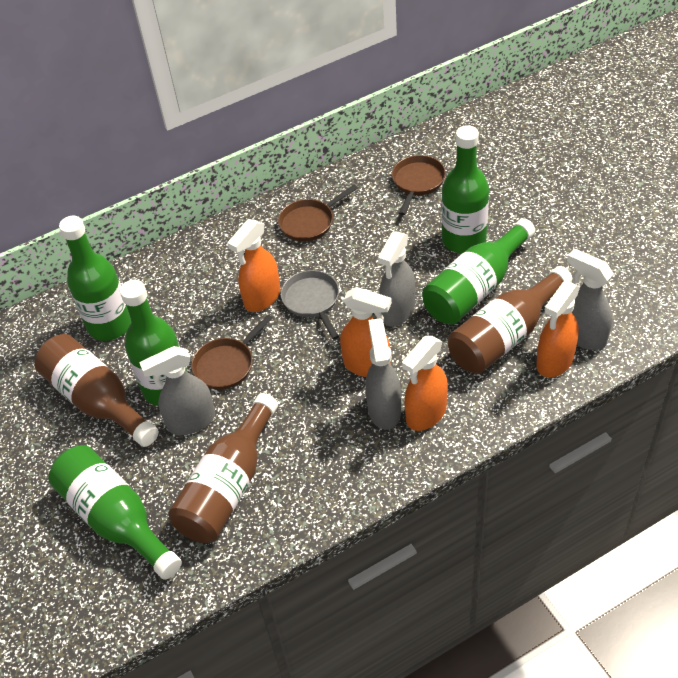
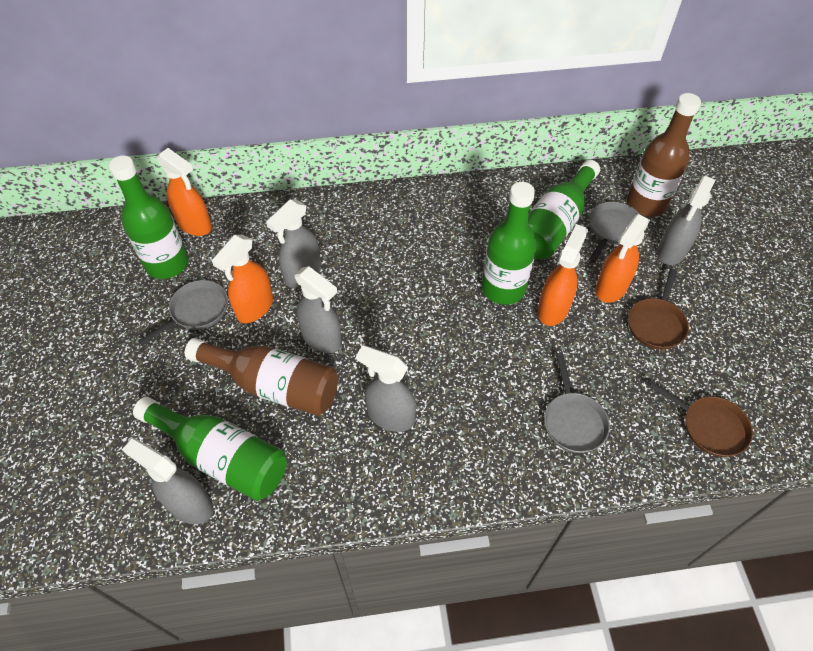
brown bottle: [35,334,159,447] [168,393,278,543] [448,266,572,374] = 3 -> [185,338,338,416] [627,93,701,217] = 2
brown pan: [191,314,273,390] [278,185,358,242] [392,155,446,216] = 3 -> [628,269,689,350] [649,382,753,457] = 2
green bottle: [48,445,182,579] [59,216,131,341] [120,280,187,406] [422,218,535,325] [441,125,489,254] = 5 -> [109,156,188,279] [133,397,287,501] [482,182,537,305] [528,160,600,260] = 4
grey pan: [281,270,339,340] = 1 -> [138,280,228,345] [544,354,610,453] [589,202,640,263] = 3
grey spray bottle: [139,346,215,435] [365,318,401,430] [378,231,415,327] [567,249,614,350] = 4 -> [122,438,213,524] [266,199,321,288] [294,266,342,353] [356,345,416,432] [658,176,715,265] = 5

